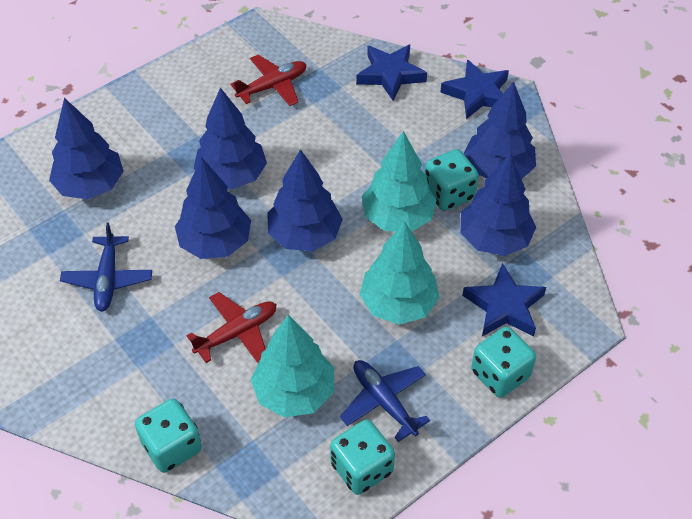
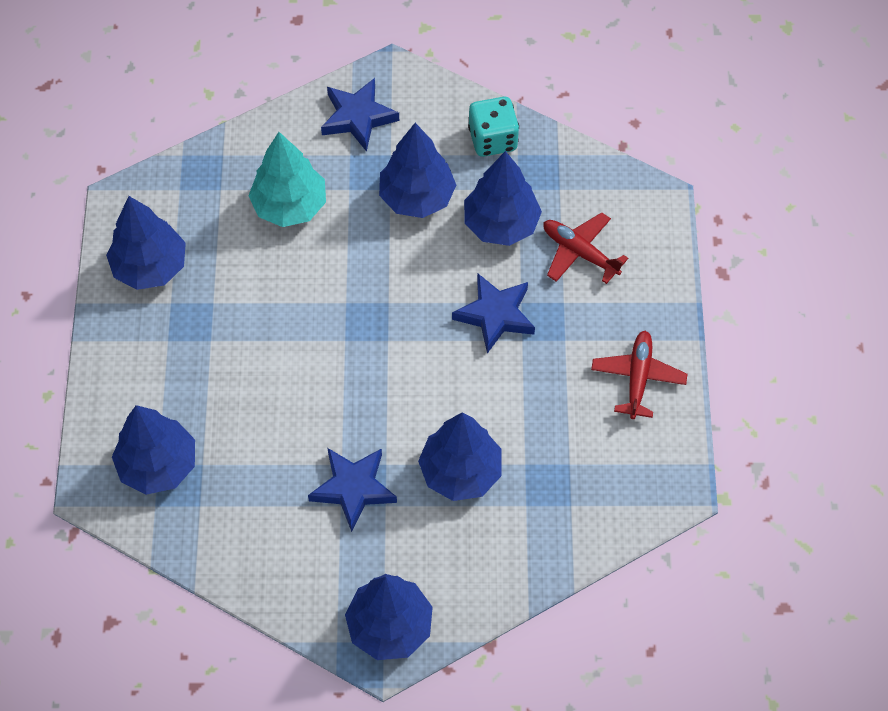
blue plane: [60,222,152,312] [340,360,430,442] = 2 -> none = 0
turquoise dice: [135,398,202,473] [330,419,395,495] [425,149,479,211] [471,327,536,398] = 4 -> [468,97,519,157] = 1
turquoise tree: [251,315,334,418] [360,221,440,325] [362,131,437,232] = 3 -> [248,132,326,227] = 1

